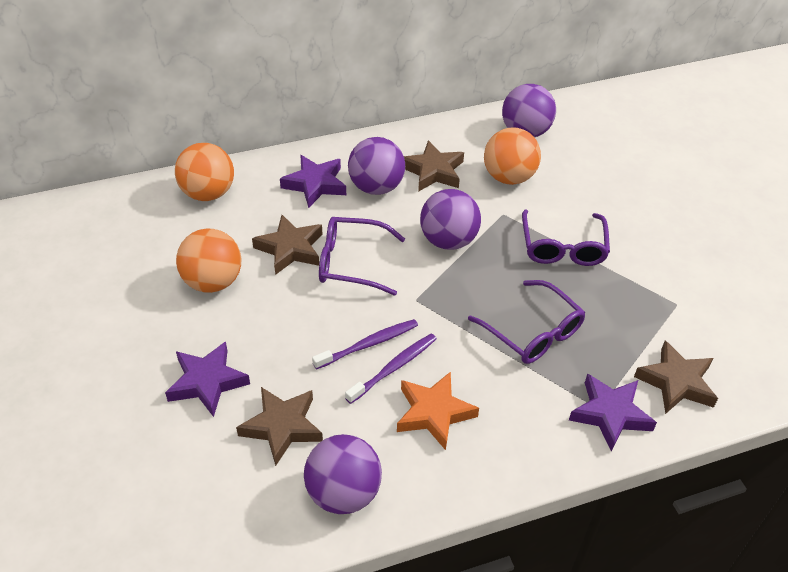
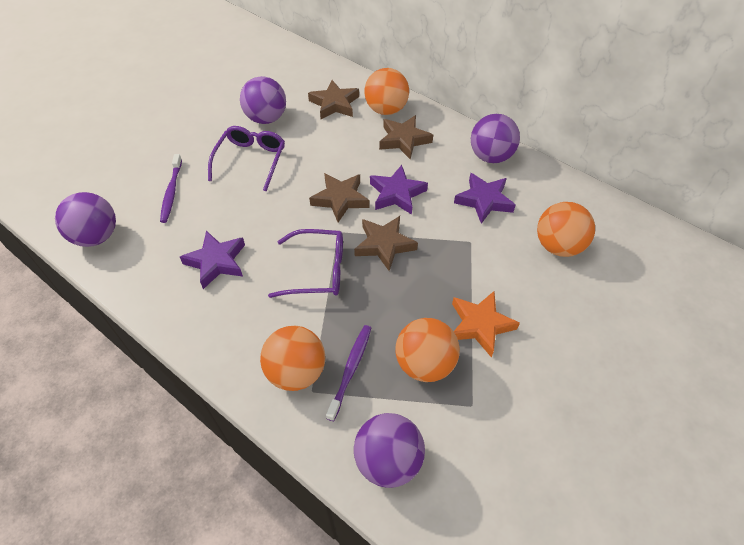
orange ball: [175,143,234,201] [176,228,241,293] [484,127,541,185] = 3 -> [260,326,325,391] [365,68,409,115] [396,318,460,382] [537,202,595,257] = 4
purple glasses: [319,217,405,296] [468,280,586,364] [522,210,610,266] = 3 -> [208,126,285,191] [268,229,343,298] = 2

